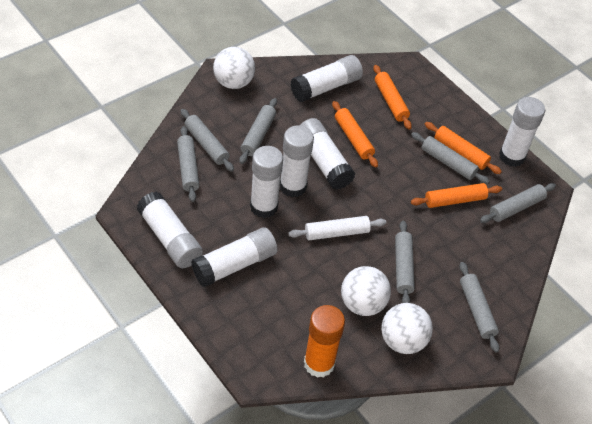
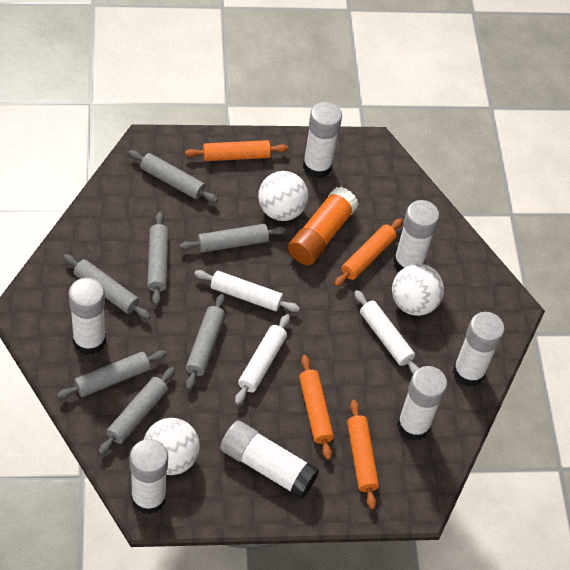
white rolling pin: [288,216,386,240] = 1 -> [194,270,300,312] [235,314,290,404] [354,290,419,374] = 3

